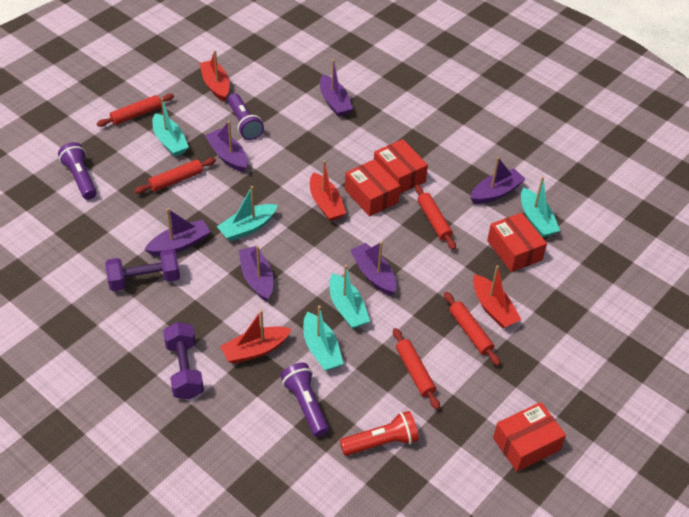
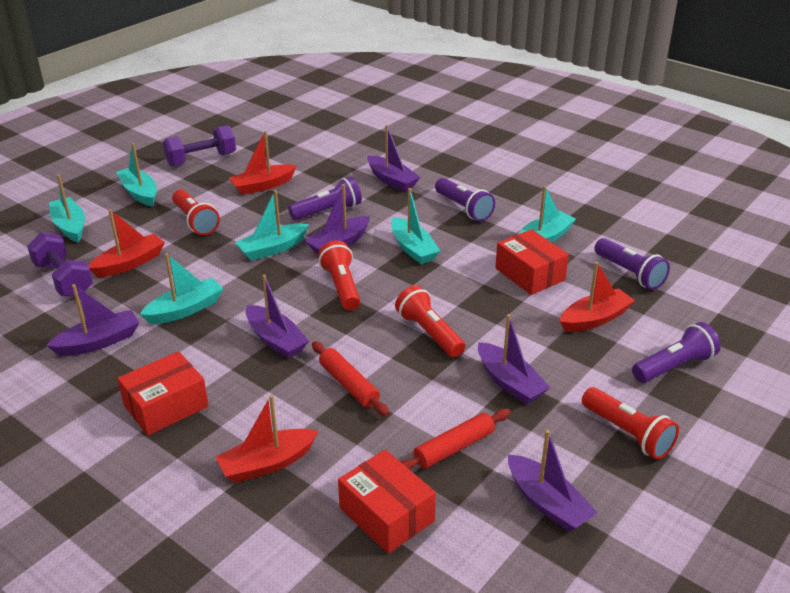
purple flashlight: [58,142,97,200] [228,93,264,140] [281,363,329,437] = 3 -> [288,176,362,220] [435,178,495,221] [595,238,670,290] [632,322,721,383] = 4
red box: [345,159,400,217] [374,139,428,194] [487,213,547,272] [493,402,566,472] = 4 -> [117,351,209,436] [338,450,436,554] [495,229,569,295] = 3
red flashlight: [340,411,419,456] = 1 -> [172,189,220,235] [318,240,360,310] [395,285,465,357] [582,387,679,459] = 4
red rolling pin: [97,94,174,127] [134,158,216,194] [393,328,440,410] [415,184,456,250] [444,292,501,366] = 5 -> [312,341,389,416] [401,409,511,470] = 2
turquoise boat: [152,98,189,157] [217,186,278,241] [303,306,344,371] [329,265,370,329] [521,176,560,238] = 5 -> [49,175,85,242] [116,143,157,207] [140,253,223,324] [235,190,309,261] [391,188,440,264] [519,186,576,242] = 6

